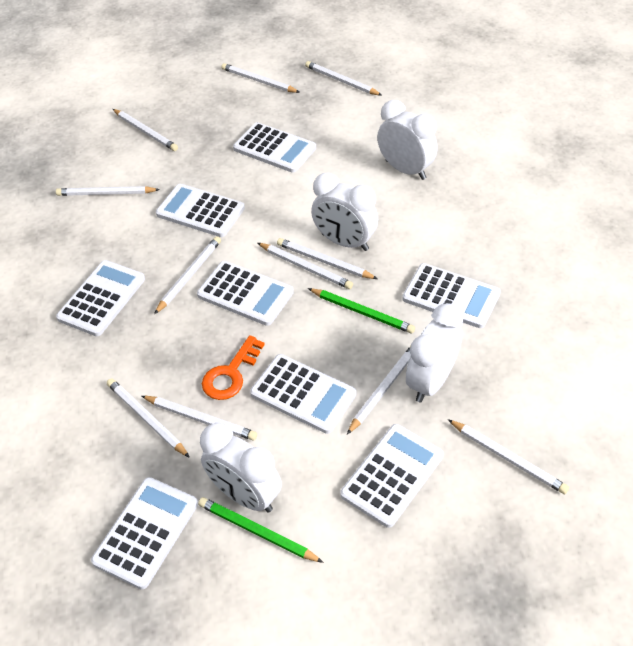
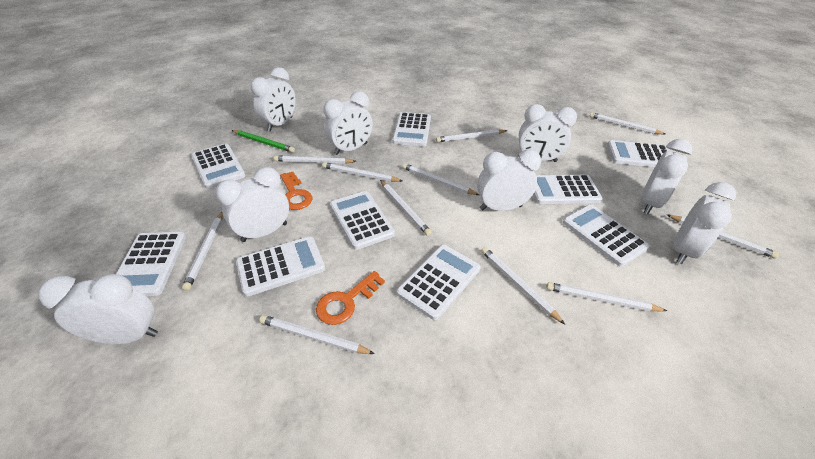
green pencil: [198,497,324,563] [308,288,415,334] = 2 -> [232,130,295,153] = 1
orange key: [202,335,265,400] = 1 -> [280,172,312,210] [316,271,385,325] = 2
white calculator: [56,260,145,336] [91,477,198,589] [156,184,245,237] [197,261,294,326] [233,122,316,173] [250,354,356,434] [340,424,444,528] [402,263,501,328] = 8 -> [116,232,186,296] [191,143,245,189] [236,236,325,297] [330,191,395,250] [392,112,431,147] [397,244,481,320] [533,175,603,204] [563,205,650,267] [607,140,669,167] = 9
white clock: [200,423,282,513] [311,173,378,251] [377,100,438,180] [406,303,463,403] = 4 -> [38,274,158,344] [215,167,289,242] [251,67,296,132] [323,91,373,155] [477,149,541,211] [518,104,577,162] [641,139,692,214] [673,182,736,264] = 8

